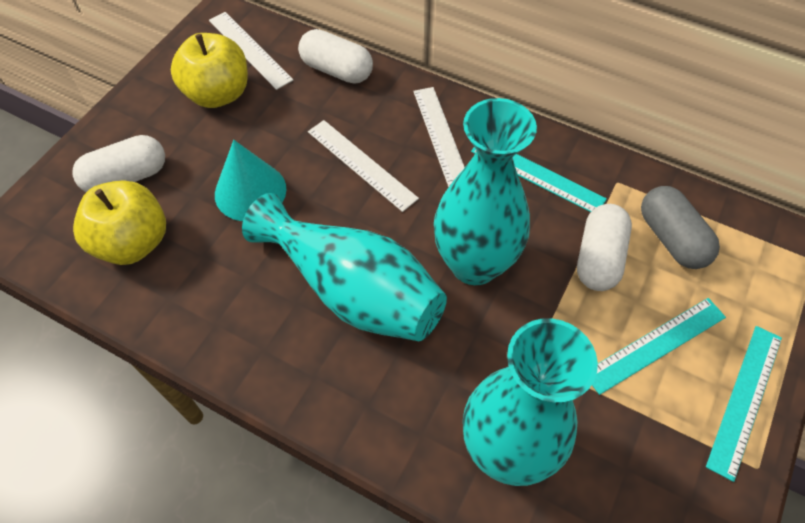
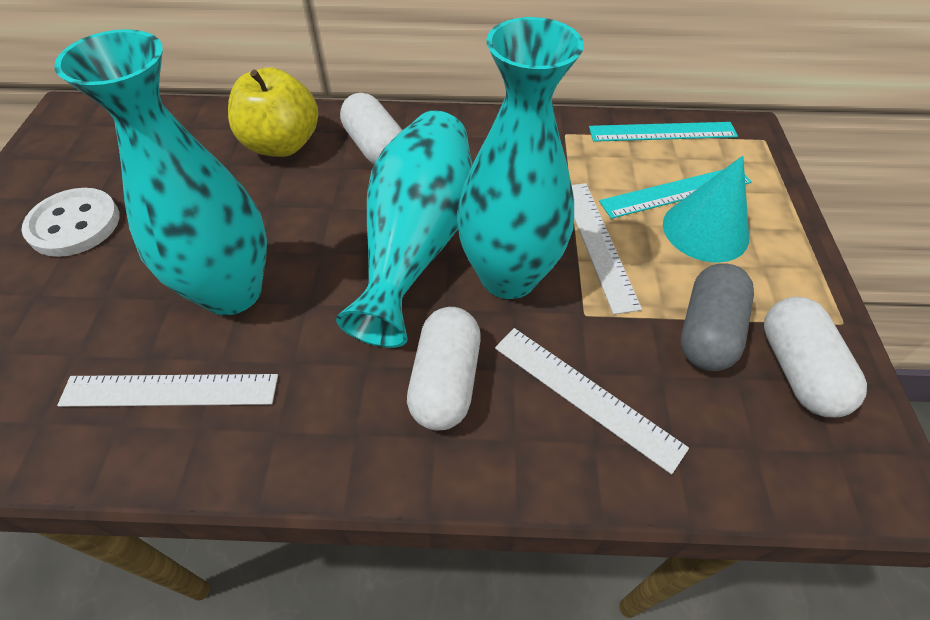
turquoise ruler: [471,147,607,212] [592,298,726,395] [706,326,782,482] = 3 -> [589,122,738,142] [599,169,752,219] = 2
white button: none = 0 -> [21,188,119,257] = 1
yellow apple: [73,181,166,265] [171,33,248,108] = 2 -> [228,67,318,157] = 1

